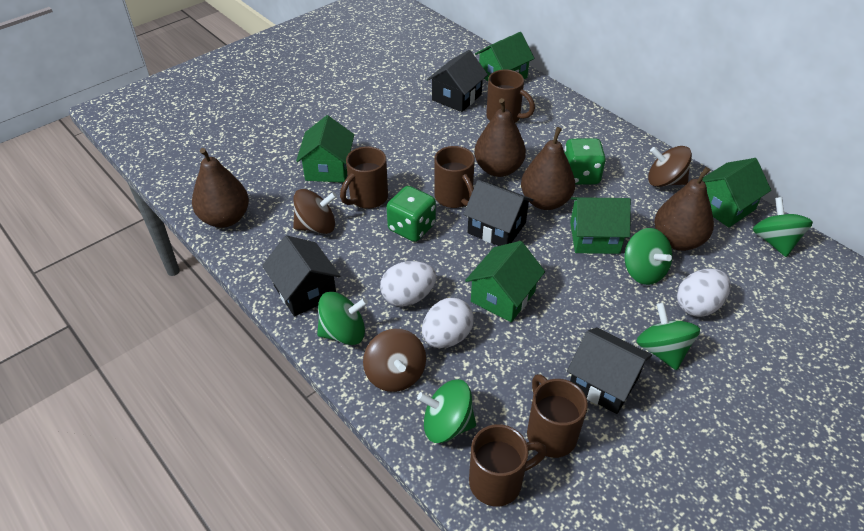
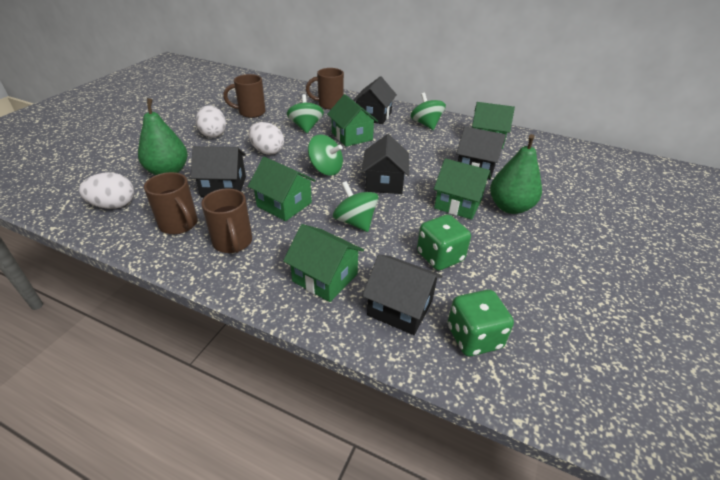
black house: [262,235,340,317] [427,50,488,112] [463,180,534,246] [567,327,652,414] = 4 -> [191,146,246,197] [353,76,397,124] [362,134,409,194] [362,254,442,335] [456,126,506,180] = 5
brown mug: [340,146,388,209] [434,146,475,208] [469,424,547,507] [486,69,535,123] [527,374,588,458] = 5 -> [144,172,198,234] [201,188,252,253] [223,74,266,118] [306,68,344,110] = 4
brown pear: [192,148,249,228] [474,98,526,177] [521,127,575,210] [654,167,714,251] = 4 -> none = 0
brown spinning top: [293,189,337,234] [363,329,426,392] [648,146,692,187] = 3 -> none = 0
green pear: none = 0 -> [138,98,188,175] [490,134,542,214] = 2
green spinning top: [317,292,368,345] [417,379,476,443] [625,228,672,285] [636,303,700,370] [753,197,813,257] = 5 -> [287,94,324,133] [308,134,343,176] [333,181,378,232] [411,93,446,130] = 4

